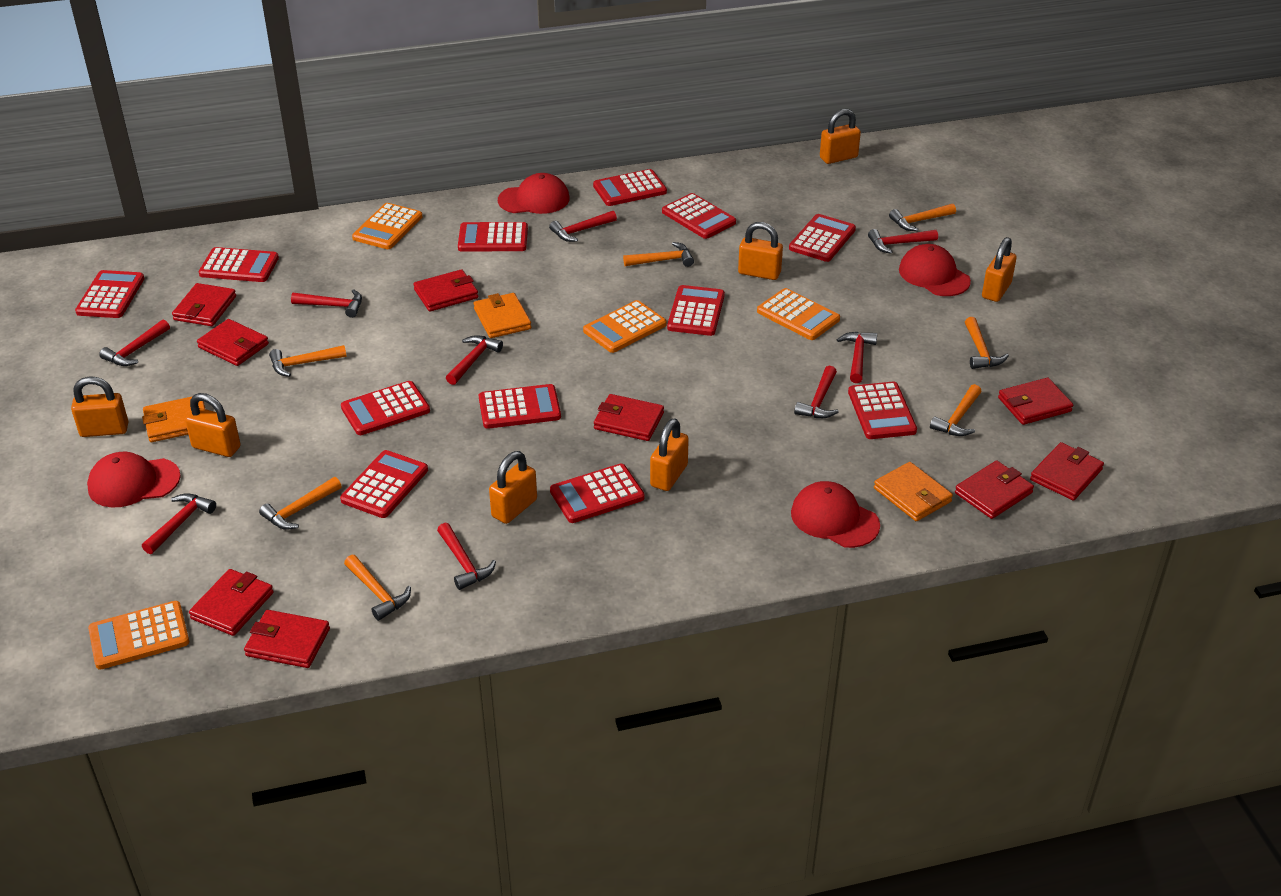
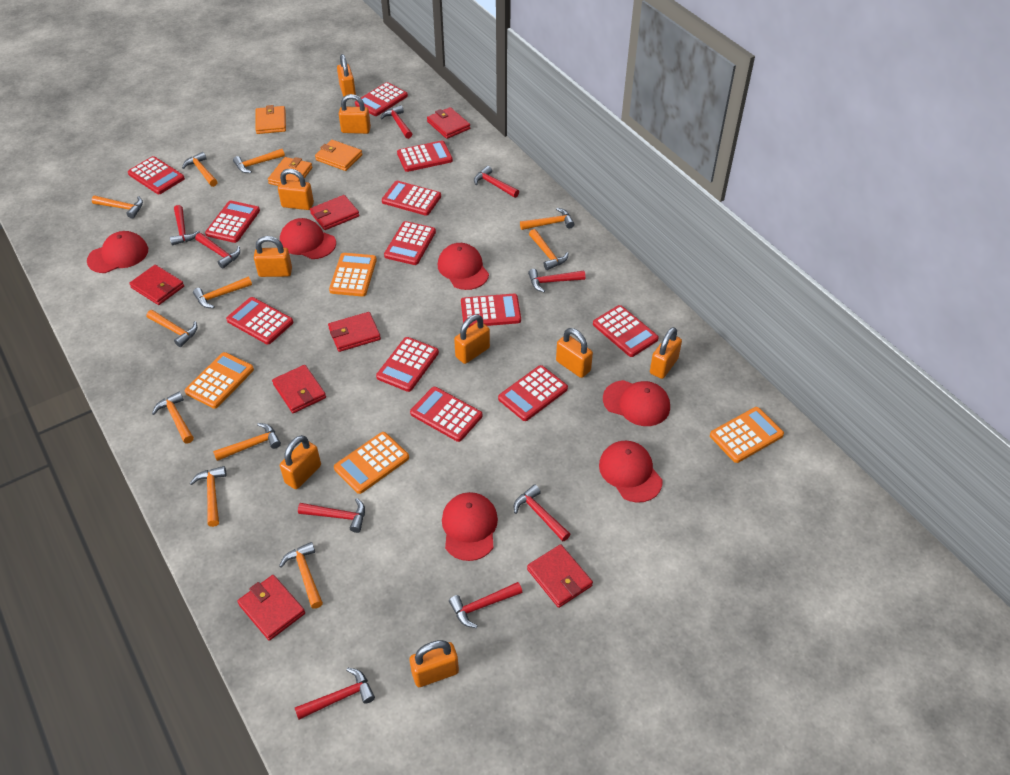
orange hammer: [259,477,342,530] [269,345,347,377] [344,555,411,621] [623,242,694,267] [889,204,956,231] [930,384,981,436] [965,317,1009,369] = 7 -> [92,196,143,219] [147,310,197,347] [152,391,194,443] [182,152,218,187] [190,466,227,527] [193,277,252,308] [213,423,281,461] [233,149,285,173] [279,542,323,609] [520,208,575,230] [529,229,569,270] = 11
orange padlock: [71,376,128,437] [185,393,241,457] [489,451,537,524] [650,418,689,491] [738,222,783,280] [820,109,861,164] [982,237,1017,302] = 7 -> [254,236,292,277] [278,169,314,210] [280,435,321,489] [337,54,356,97] [339,94,371,134] [410,640,459,687] [454,315,490,364] [556,328,593,378] [650,327,682,379] = 9
red cap: [87,452,181,507] [498,173,570,214] [791,481,880,548] [899,244,971,296] = 4 -> [87,231,148,273] [280,218,336,259] [438,243,489,290] [442,492,498,561] [599,441,663,503] [603,380,670,426] = 6
red wallet: [172,283,236,326] [189,569,274,636] [197,319,269,366] [244,610,330,668] [414,269,478,312] [594,394,664,441] [955,460,1034,519] [998,378,1073,425] [1030,442,1104,501] = 9 -> [129,265,184,305] [237,575,305,641] [272,365,326,413] [310,195,360,230] [328,312,381,352] [427,107,470,139] [527,544,593,608] = 7

